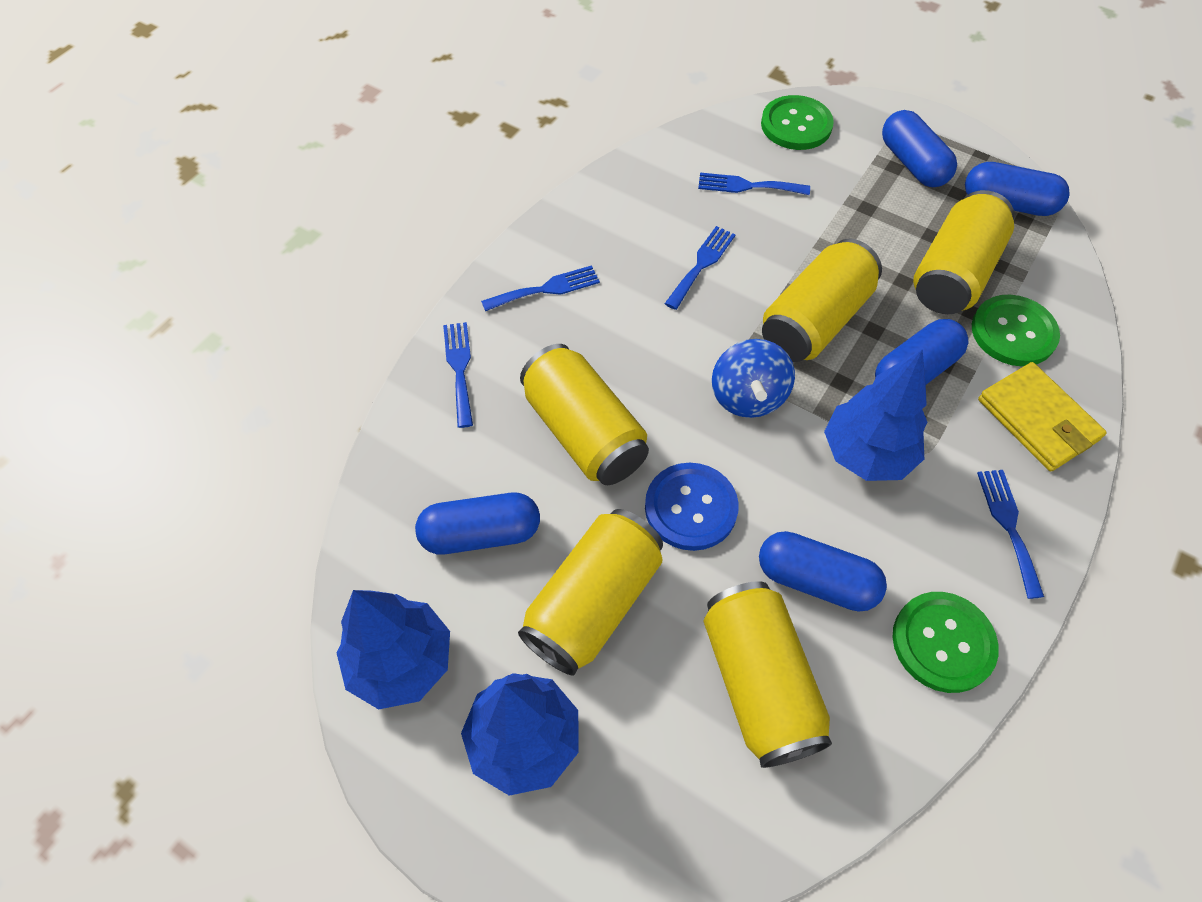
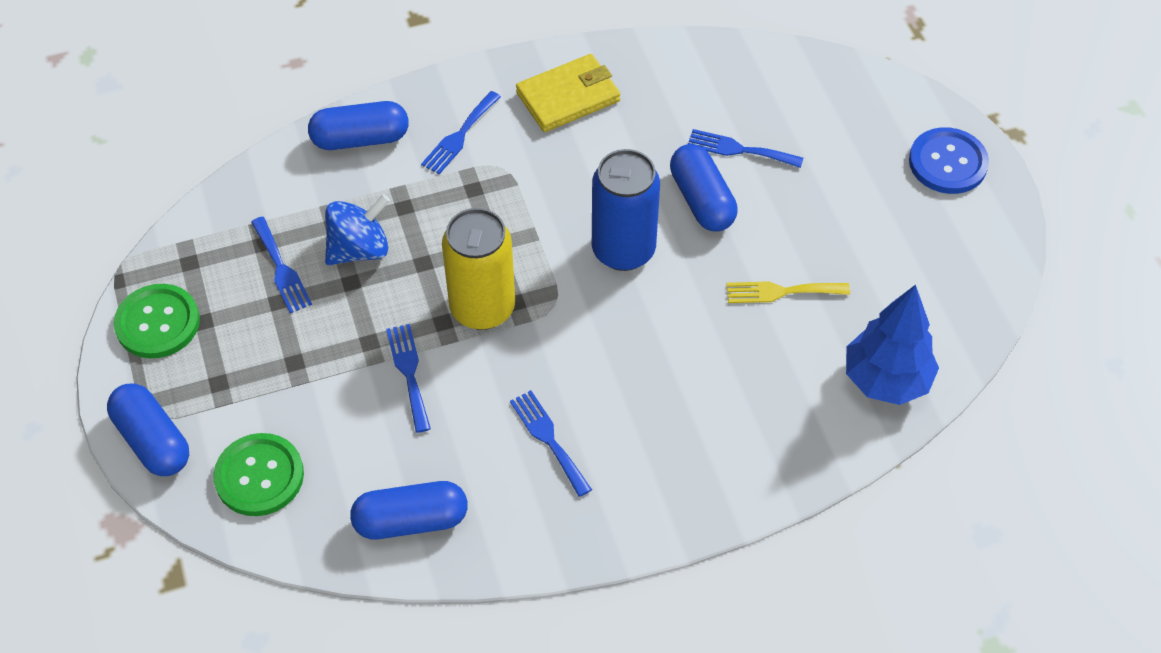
blue can: none = 0 -> [592,149,660,271] = 1
blue capsule: [415,493,540,554] [759,531,887,612] [875,319,968,385] [882,110,957,187] [965,162,1069,216] = 5 -> [107,383,189,476] [308,101,409,150] [350,481,468,539] [670,144,738,231] = 4
blue tree: [337,590,450,709] [461,673,579,796] [824,349,927,481] = 3 -> [846,285,939,405] = 1
green button: [761,95,834,150] [893,592,999,693] [972,295,1060,366] = 3 -> [114,284,200,358] [213,433,304,516] = 2
yellow can: [518,509,663,675] [520,344,649,485] [703,581,832,768] [762,239,882,362] [913,190,1014,314] = 5 -> [442,208,515,330] = 1
yellow fork: none = 0 -> [726,281,850,303] = 1

